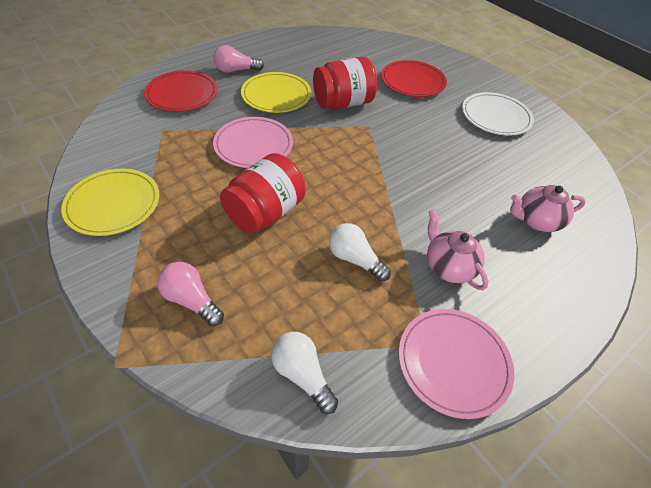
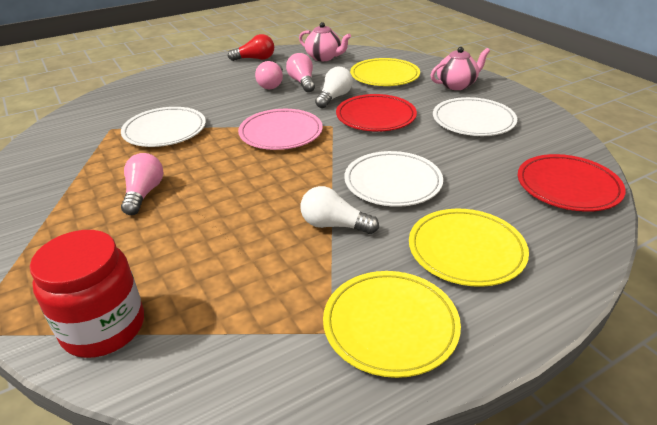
pink light bulb: [157,262,224,326] [213,45,264,73] = 2 -> [121,153,163,215] [255,61,283,89] [286,53,315,92] = 3
pink plate: [213,117,293,168] [399,309,514,419] = 2 -> [238,109,323,150] = 1
red jar: [220,153,306,234] [313,57,377,109] = 2 -> [30,230,144,358] = 1
red light bulb: none = 0 -> [228,34,274,61] = 1
white plate: [462,92,534,136] = 1 -> [121,107,206,147] [344,151,443,207] [433,97,517,136] = 3
yellow plate: [61,169,159,236] [241,72,311,113] = 2 -> [323,271,461,378] [350,58,420,86] [409,209,529,287] = 3

